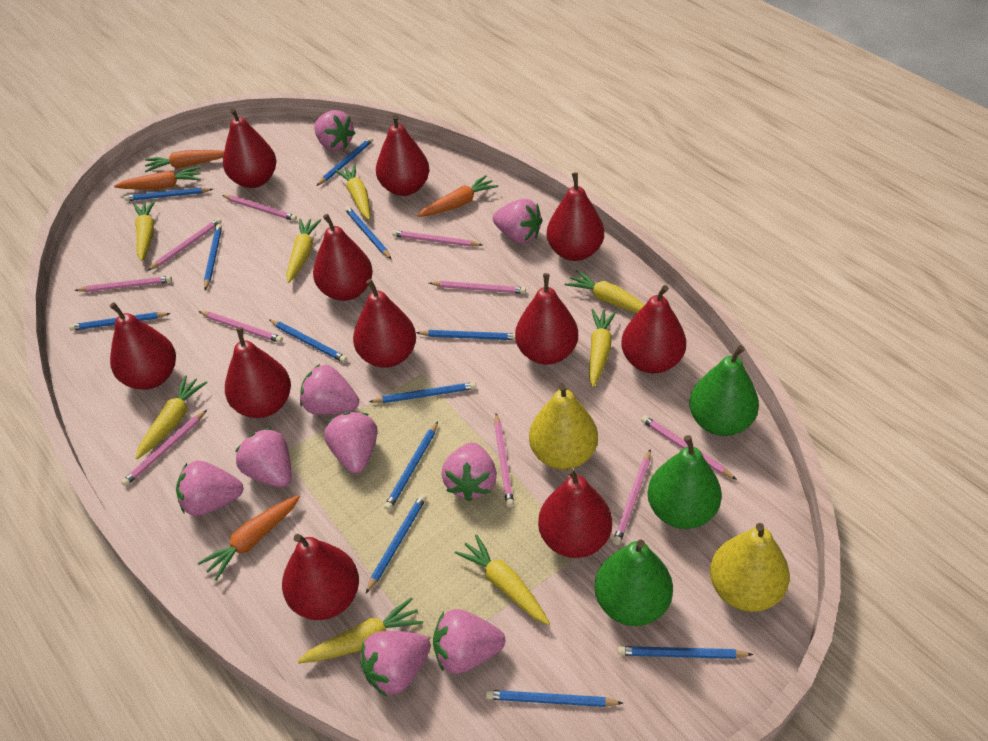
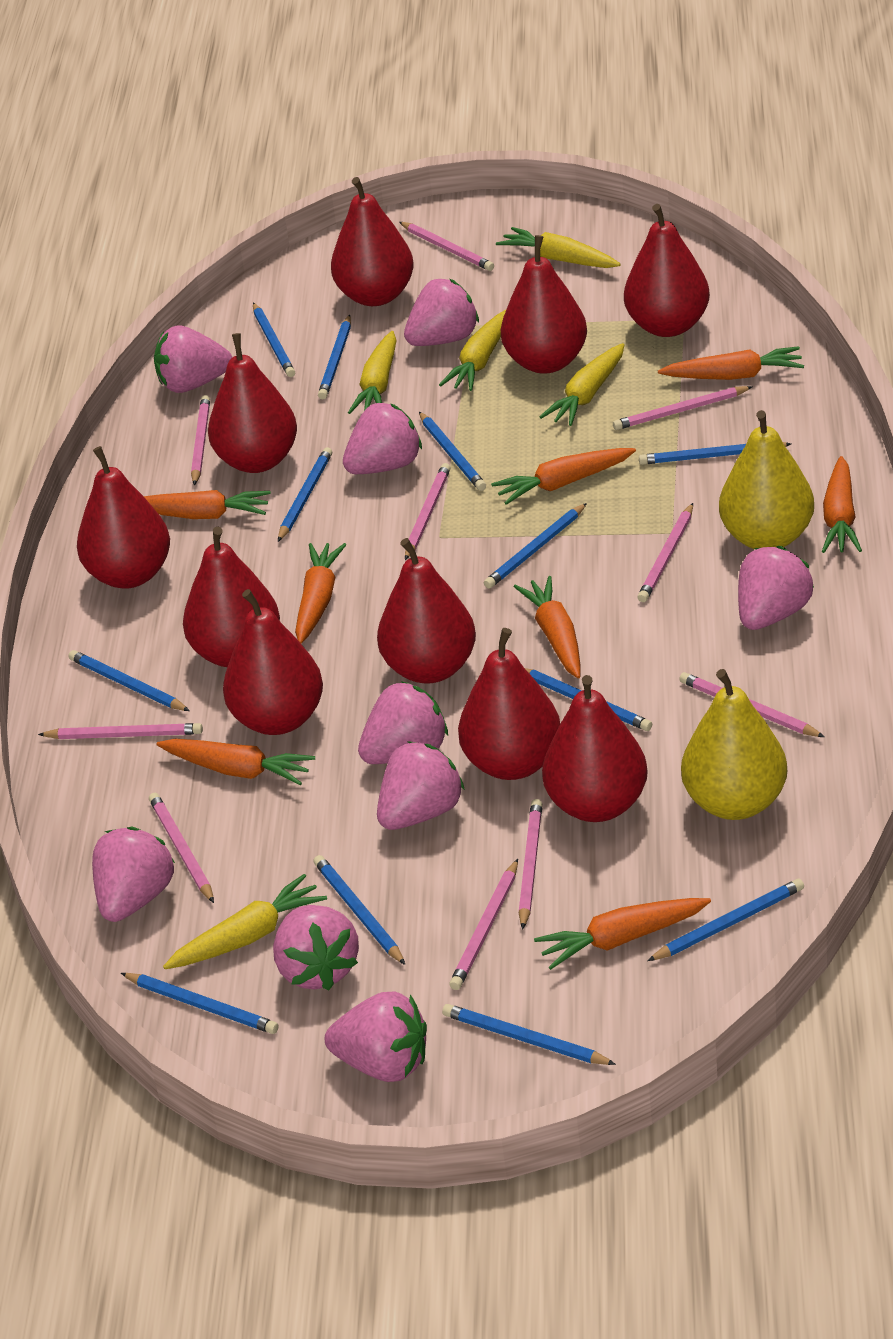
green pear: [595,539,673,626] [648,435,722,529] [689,345,759,436] = 3 -> none = 0
orange carrot: [114,167,201,189] [145,150,224,172] [198,495,300,581] [417,175,498,217] = 4 -> [144,490,271,519] [156,739,315,785] [295,543,347,644] [491,448,636,505] [514,576,580,678] [534,898,711,970] [658,346,804,380] [822,456,862,553] = 8
red pear: [109,302,176,390] [223,108,276,188] [225,327,291,418] [282,534,359,620] [313,214,373,301] [353,279,416,368] [376,114,429,196] [515,273,578,365] [538,468,612,558] [547,172,604,261] [621,285,686,373] = 11 -> [77,446,170,589] [183,527,280,667] [208,333,297,473] [223,589,323,735] [331,177,414,306] [377,538,476,683] [458,628,560,780] [501,235,587,374] [542,675,648,822] [624,204,710,337] = 10
yellow carrot: [133,200,156,261] [136,376,207,459] [286,218,321,283] [298,597,423,664] [335,164,370,220] [455,534,550,625] [564,270,645,313] [589,309,617,387] = 8 -> [163,874,327,969] [348,331,397,414] [439,310,506,391] [496,227,621,268] [540,343,625,426] = 5

